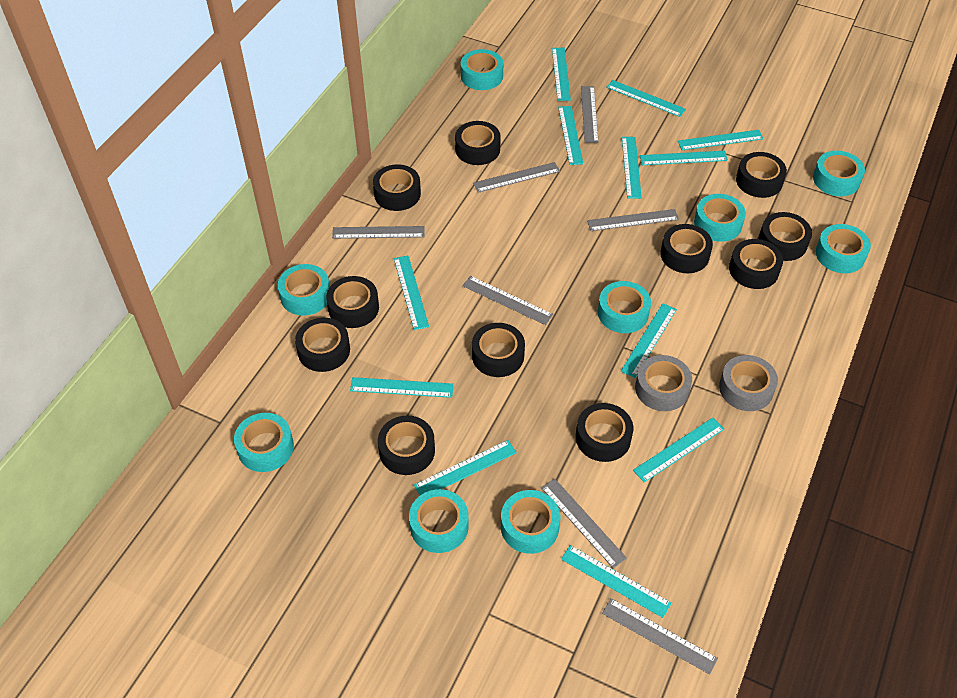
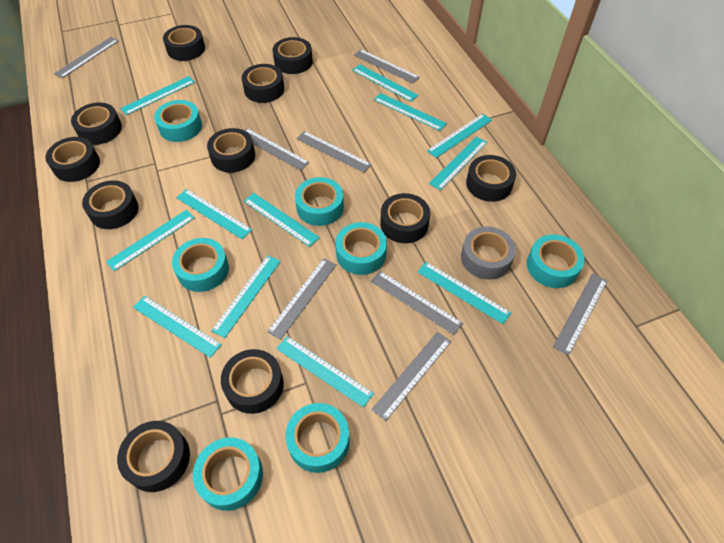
grey ruler: [332,226,425,239] [462,276,553,325] [473,162,560,193] [541,478,627,568] [581,86,599,143] [587,209,679,231] [602,598,718,675] = 7 -> [54,37,119,78] [244,128,310,170] [267,258,337,340] [296,131,372,173] [354,49,420,83] [371,271,463,335] [371,332,451,421] [553,273,607,356] = 8
grey tape: [635,355,692,411] [719,355,778,411] = 2 -> [461,227,516,280] = 1
turquoise tape: [234,413,294,472] [278,264,330,315] [409,489,469,553] [461,49,503,90] [501,490,560,554] [598,281,651,333] [694,194,746,242] [813,151,865,196] [816,224,871,273] = 9 -> [154,100,202,142] [172,238,229,292] [193,437,263,511] [286,403,350,473] [295,177,344,226] [336,222,387,275] [527,235,585,288] = 7

